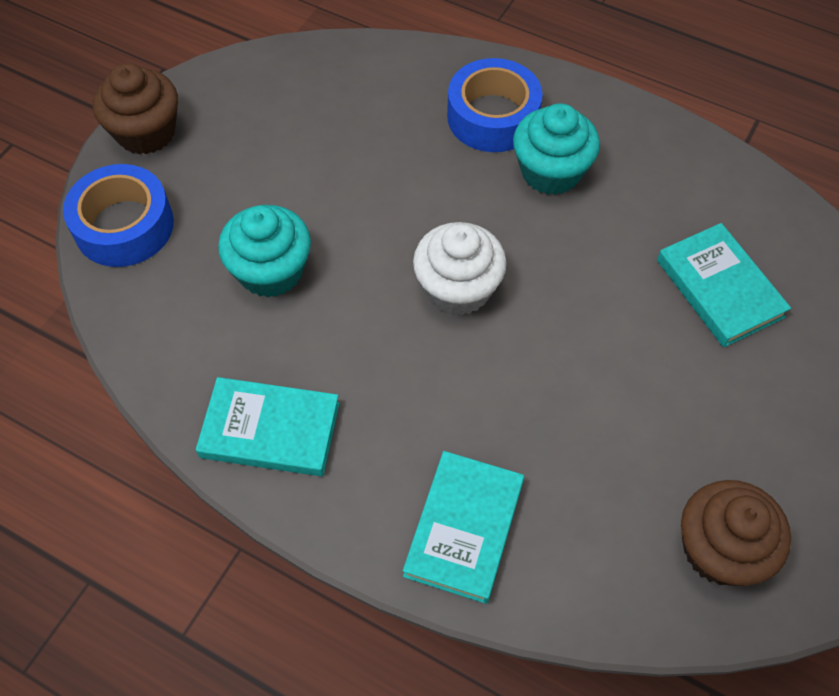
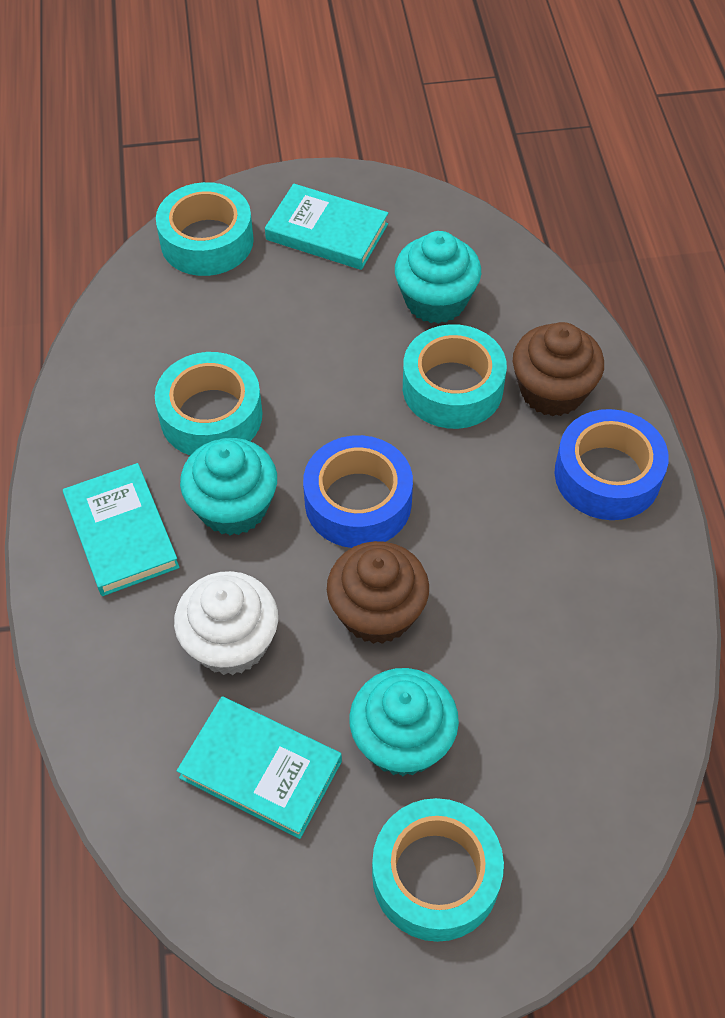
turquoise cupcake: [218,205,311,298] [513,103,600,195] = 2 -> [180,438,277,536] [349,668,459,776] [395,231,481,324] = 3
turquoise tape: none = 0 -> [155,352,262,455] [156,182,254,276] [372,798,504,942] [403,324,507,429] = 4

